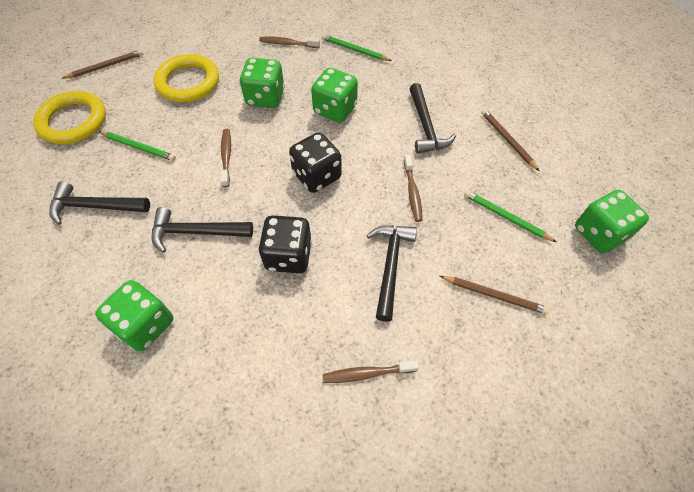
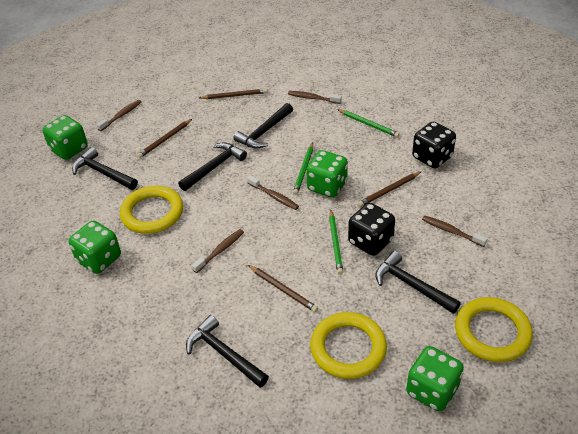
black hammer: [49,181,150,225] [152,207,253,253] [366,225,417,322] [409,83,456,154] = 4 -> [72,147,138,190] [178,142,247,191] [186,315,269,388] [233,103,293,149] [375,251,461,314] = 5
brown pencil: [62,50,143,79] [440,276,550,315] [481,109,539,171] = 3 -> [137,119,192,158] [199,88,267,99] [248,265,318,312] [358,172,421,207] = 4
brown toothbrush: [221,129,231,187] [259,36,320,48] [323,360,419,383] [404,155,423,222] = 4 -> [97,100,141,131] [192,229,244,273] [247,175,299,210] [288,91,342,104] [422,216,488,247] = 5
yellow ring: [33,91,106,144] [154,54,219,102] = 2 -> [120,186,183,234] [310,312,387,379] [455,297,533,362] = 3

